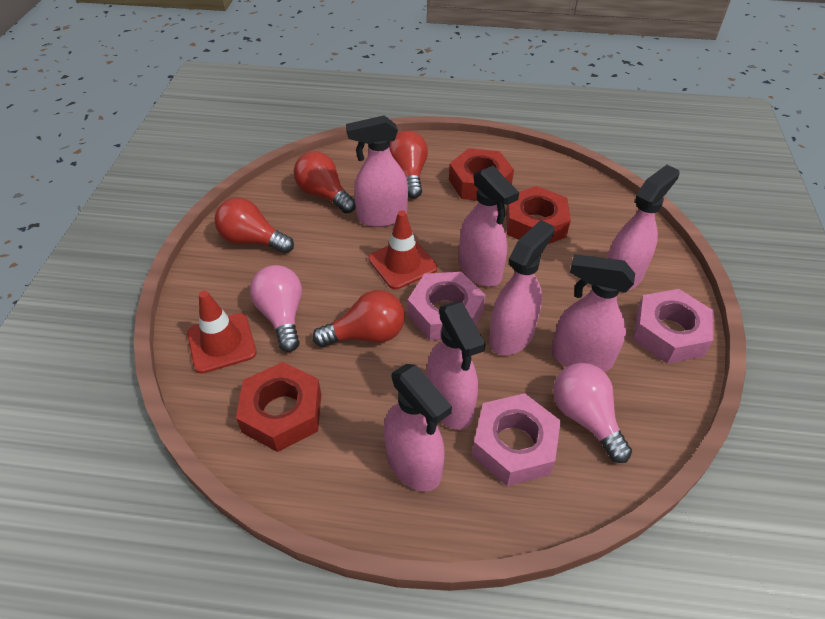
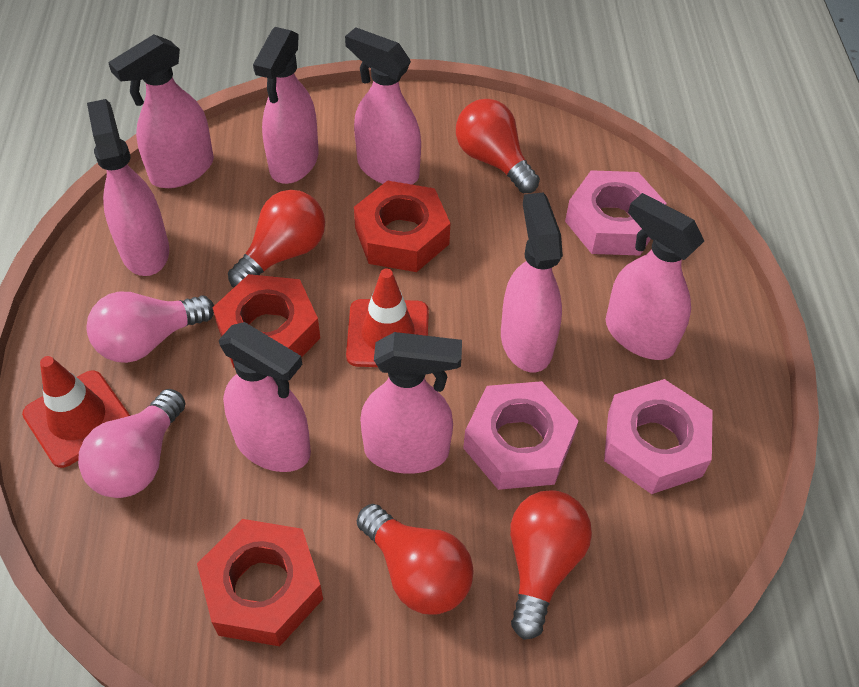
pink spray bottle: [346,116,408,227] [384,364,452,492] [427,301,486,430] [459,166,519,287] [489,220,555,356] [552,254,635,372] [607,165,679,293] = 7 -> [87,99,169,276] [108,34,214,188] [219,322,311,472] [253,27,319,184] [345,27,421,184] [360,332,462,474] [501,192,563,372] [606,193,704,360] = 8

